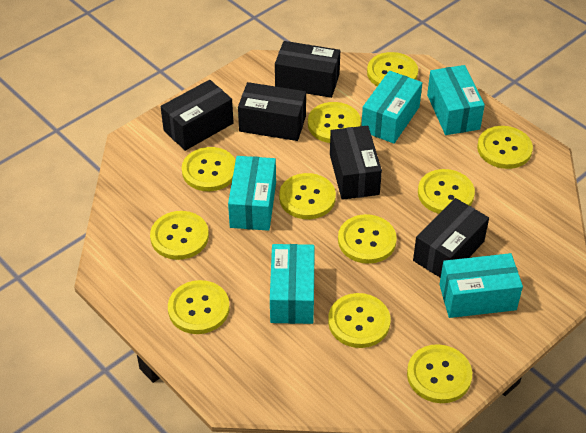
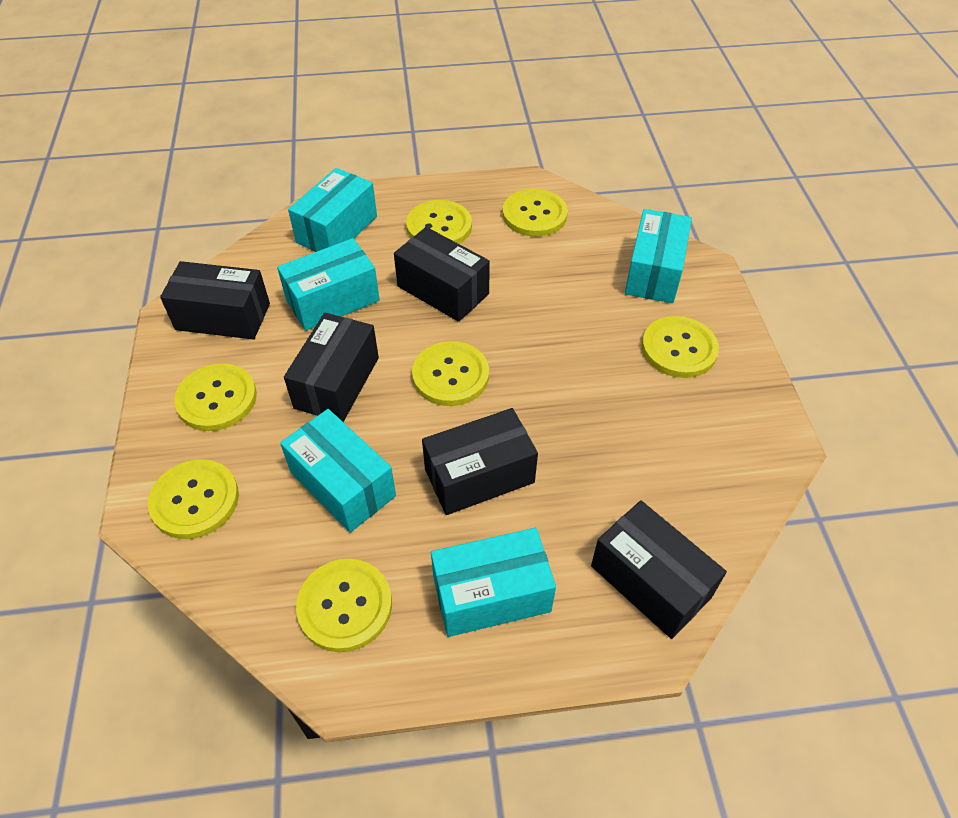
yellow button: [150,211,209,260] [168,280,230,334] [182,147,236,191] [279,173,336,219] [308,102,361,143] [328,293,390,348] [338,214,397,264] [367,52,418,86] [407,344,472,403] [418,169,475,214] [477,126,533,169] = 11 -> [148,459,239,539] [174,364,257,431] [296,559,392,652] [406,200,472,244] [412,341,489,406] [503,189,568,237] [642,316,719,378] = 7

